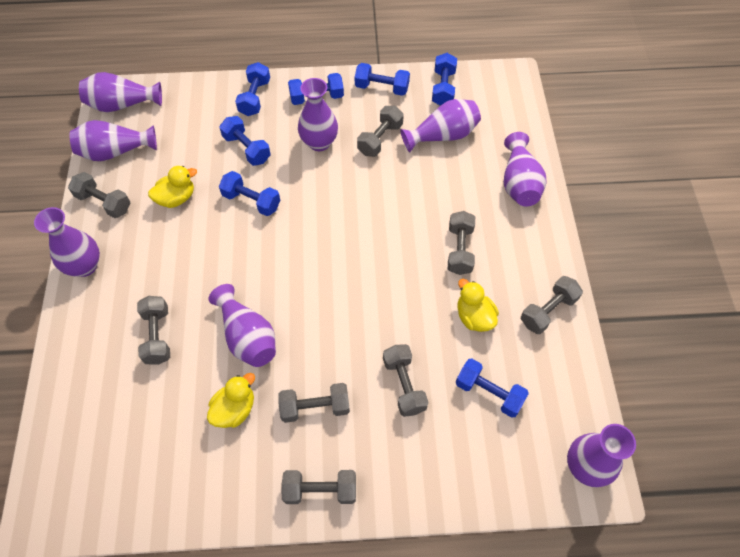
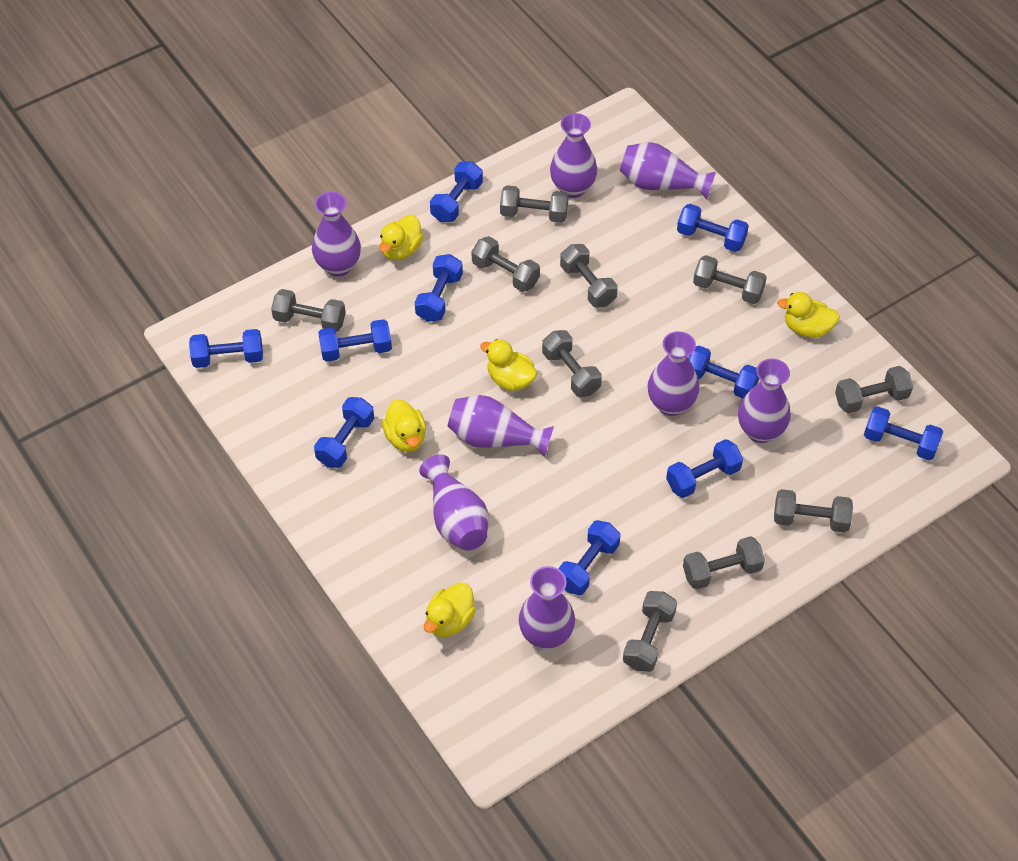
blue dumbbell: [219,116,271,166] [219,171,280,216] [235,62,270,116] [288,73,344,105] [355,63,410,96] [432,53,457,106] [456,359,529,418] = 7 -> [189,329,263,368] [314,397,374,468] [318,319,392,362] [415,254,463,322] [430,161,483,222] [558,520,620,595] [666,439,743,498] [677,204,749,252] [688,346,759,398] [864,406,943,460] = 10
grey dumbbell: [68,172,130,218] [137,296,170,365] [278,383,350,423] [282,470,356,504] [357,106,404,157] [383,344,428,417] [448,211,475,275] [521,276,583,334] = 8 -> [271,289,346,332] [472,236,540,292] [500,185,569,223] [542,330,602,397] [560,244,618,307] [623,591,677,672] [683,536,765,589] [693,255,767,304] [774,489,853,533] [835,366,913,413] = 10
yellow duck: [148,166,197,208] [207,373,255,428] [457,279,499,332] = 3 -> [379,215,423,260] [382,399,426,452] [424,582,476,637] [480,339,537,391] [777,292,840,338] = 5

